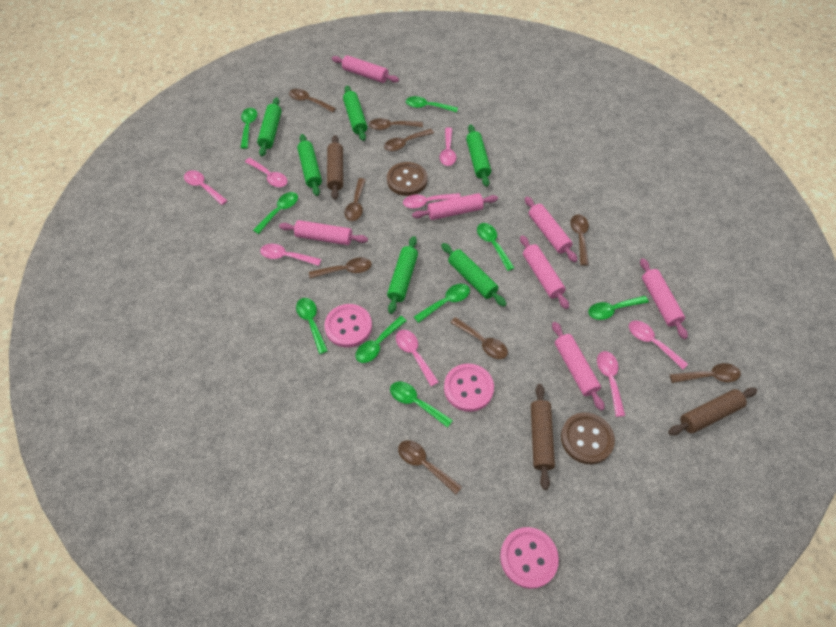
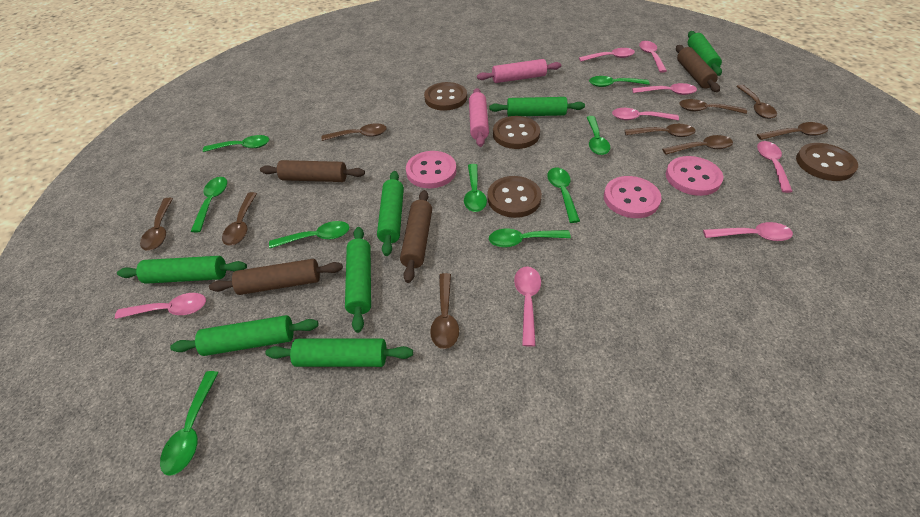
brown button: [387,162,427,196] [561,412,615,464] = 2 -> [424,82,467,111] [488,176,542,218] [493,116,540,149] [796,143,858,181] = 4
brown rolling pin: [327,135,343,200] [531,384,555,490] [668,388,757,435] = 3 -> [209,259,343,295] [260,160,365,182] [400,190,432,283] [676,45,720,92] = 4
green rolling pin: [257,97,281,157] [297,134,322,196] [343,85,367,141] [387,236,418,314] [441,243,507,307] [466,124,491,187] = 6 -> [117,256,247,284] [170,315,319,356] [265,338,413,367] [345,227,371,333] [377,171,404,256] [489,97,585,116] [688,31,722,76] = 7
pink rolling pin: [279,220,368,245] [332,55,399,83] [412,193,498,220] [520,235,569,309] [525,196,577,262] [552,322,605,411] [640,258,688,339] = 7 -> [469,88,489,147] [477,59,561,83] = 2

